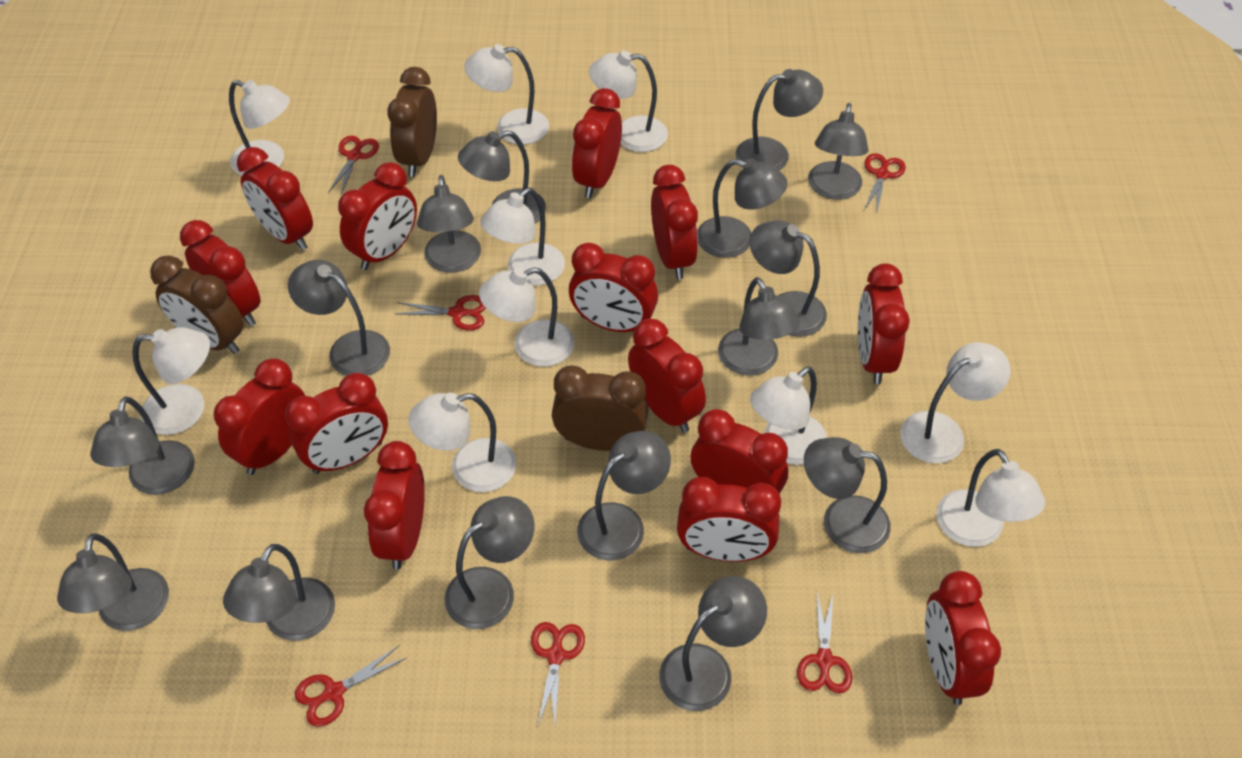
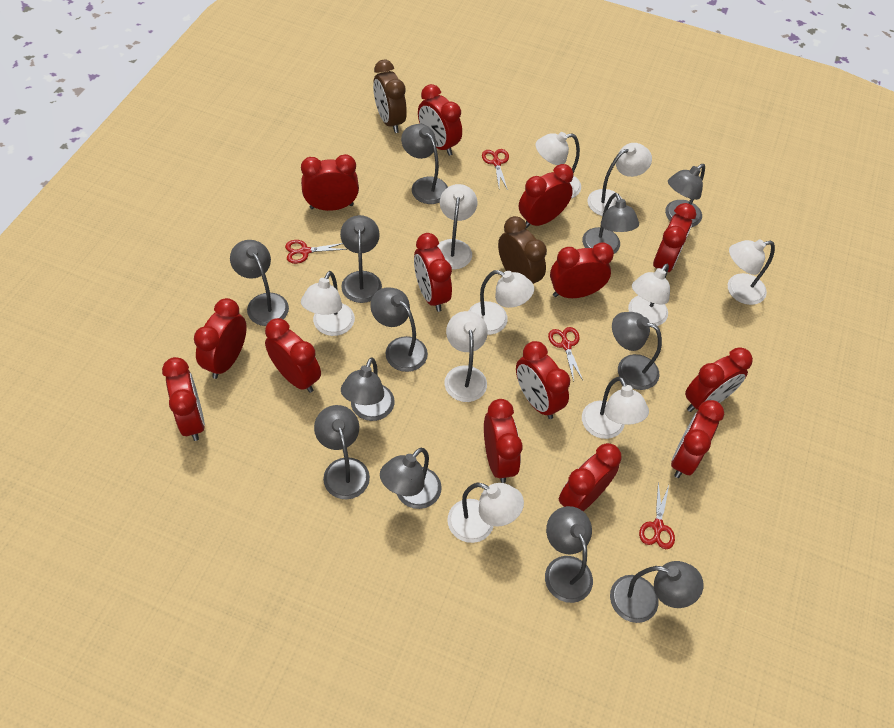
brown clock: [150,256,244,354] [387,67,437,177] [552,366,648,451] = 3 -> [373,60,407,133] [498,216,547,284] = 2
grey lamp: [57,534,169,631] [90,396,195,495] [223,544,335,641] [288,260,390,376] [417,175,481,273] [445,496,535,629] [458,130,546,224] [577,431,671,561] [659,576,767,711] [697,158,788,258] [718,277,800,375] [736,69,823,170] [750,220,827,337] [804,437,891,553] [808,103,869,200] = 15 -> [230,240,289,326] [314,405,370,499] [340,215,382,303] [341,357,395,421] [370,287,428,372] [380,448,442,509] [401,124,448,204] [545,506,593,603] [582,193,639,254] [610,561,703,623] [612,312,662,390] [665,164,705,227] = 12
red scissors: [295,645,406,727] [328,136,379,194] [395,295,486,330] [531,622,585,726] [797,594,852,693] [864,153,906,211] = 6 -> [285,240,348,264] [482,149,509,190] [548,327,583,382] [639,482,675,549] = 4

